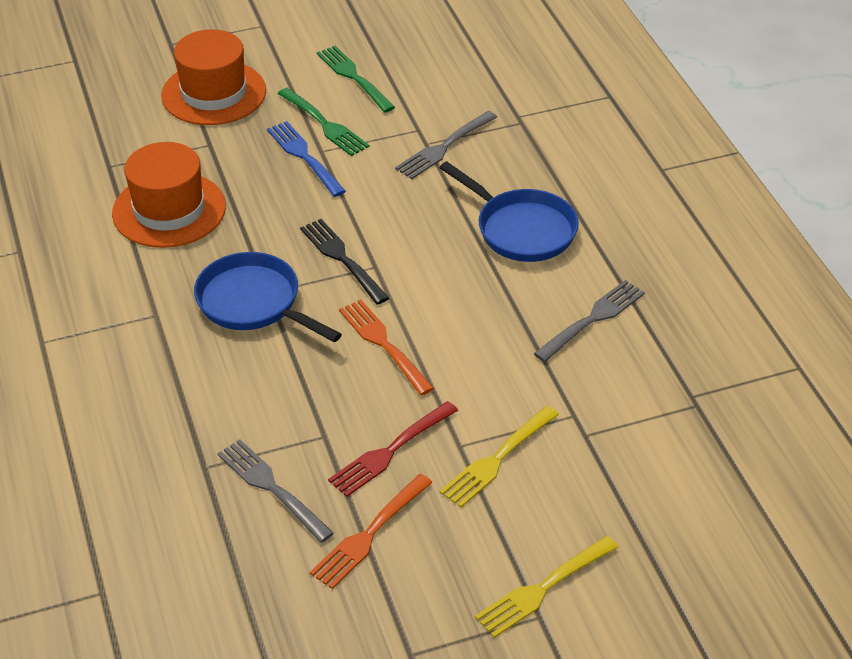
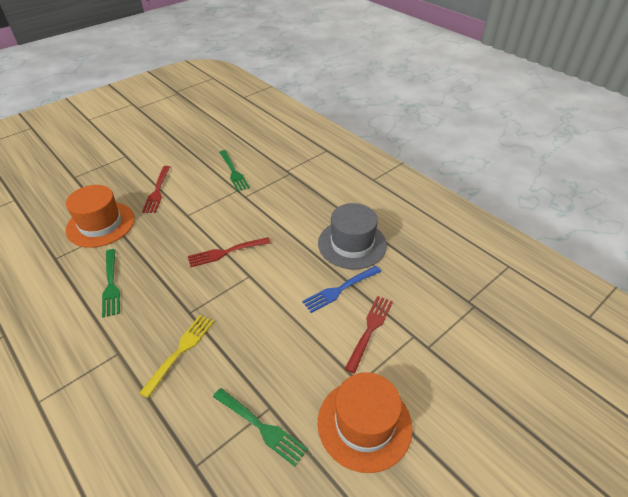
black fork: [300,219,389,305] = 1 -> none = 0
blue pan: [194,252,342,342] [439,161,579,262] = 2 -> none = 0
green fork: [277,88,369,156] [317,46,395,113] = 2 -> [102,249,120,317] [213,388,308,467] [219,150,250,192] = 3
grey fork: [217,439,334,543] [395,111,497,179] [534,280,645,362] = 3 -> none = 0
grey hat: none = 0 -> [318,203,387,270] = 1
orange fork: [310,474,433,589] [339,300,434,395] = 2 -> none = 0
red fork: [328,401,458,497] = 1 -> [142,166,170,213] [188,237,271,267] [345,296,393,373] = 3
yellow fork: [440,406,559,508] [475,536,618,638] = 2 -> [139,315,214,398] = 1

